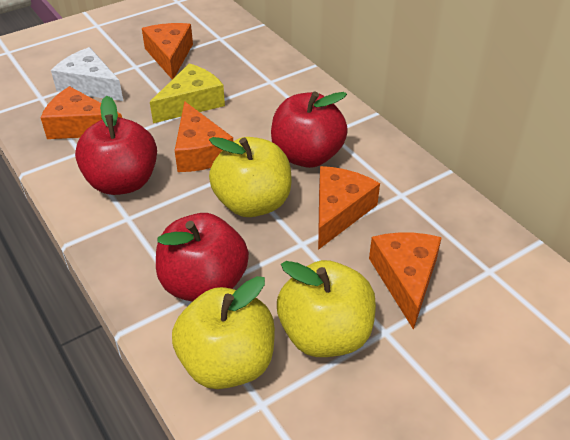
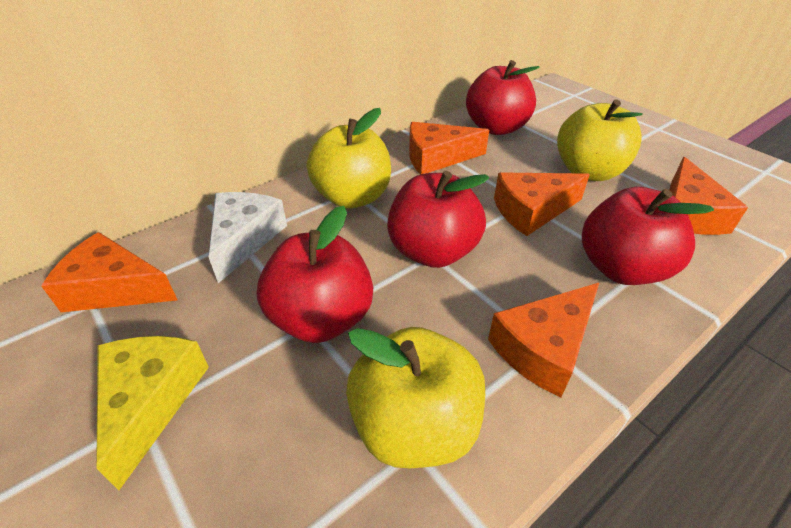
red apple: [75,96,157,195] [156,213,249,302] [271,92,348,168] = 3 -> [257,206,373,343] [387,171,489,268] [466,60,540,135] [582,187,714,285] = 4

